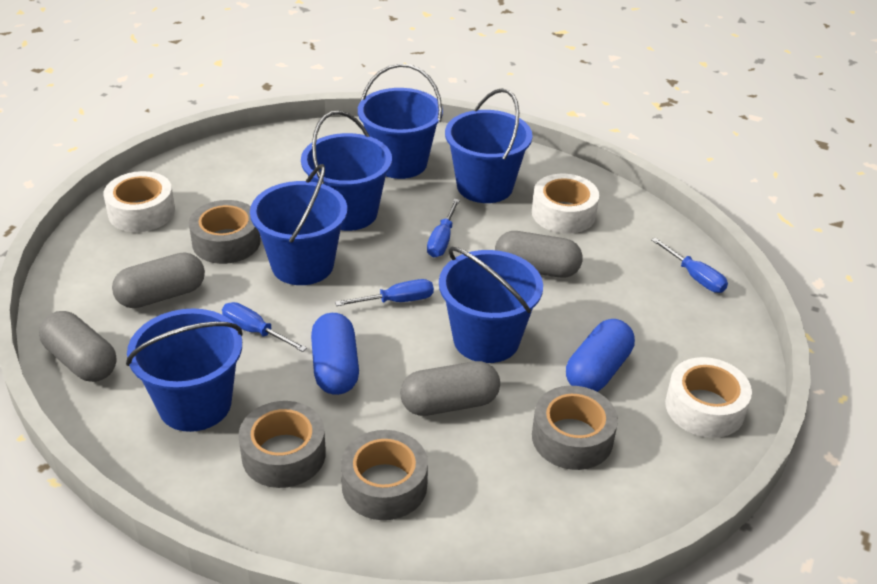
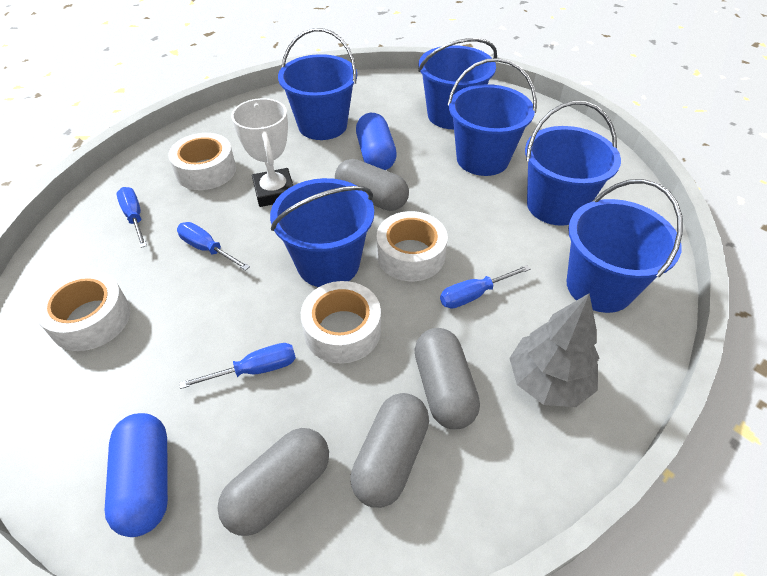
grey tape: [189,200,261,264] [239,401,326,488] [341,430,428,520] [532,386,618,470] = 4 -> none = 0
grey tree: none = 0 -> [509,294,599,407] = 1
white tape: [103,171,175,232] [532,174,599,234] [665,357,752,438] = 3 -> [35,271,130,351] [168,133,236,190] [301,281,381,363] [377,211,448,281] = 4
white trophy: none = 0 -> [231,98,293,207] = 1

